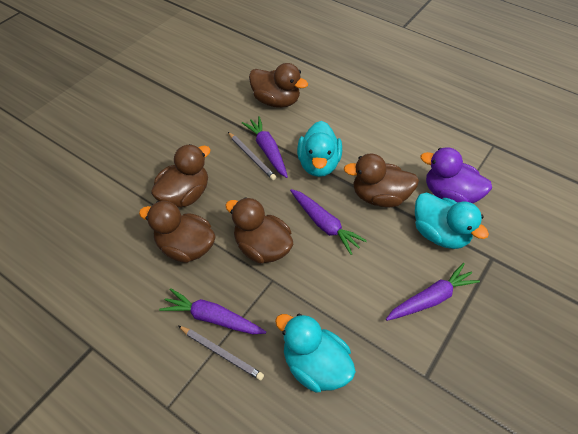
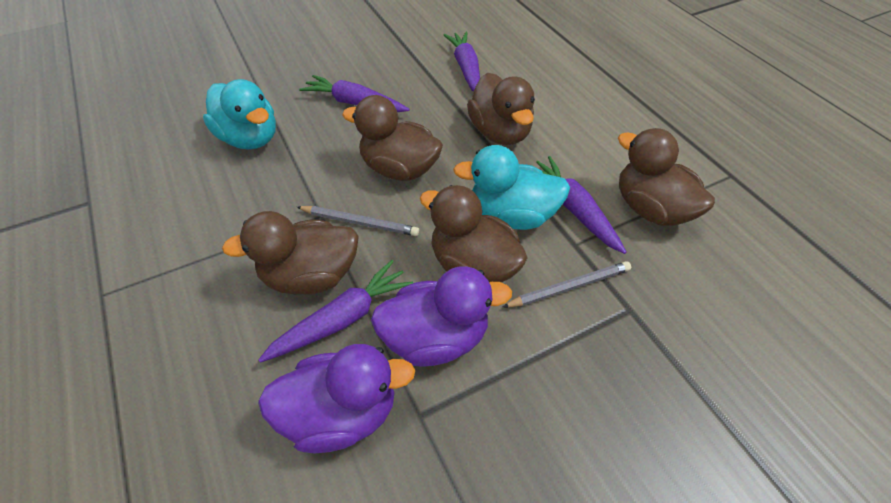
purple duck: [421,147,492,203] = 1 -> [258,344,416,453] [371,266,512,367] = 2
turquoise duck: [275,314,356,393] [297,121,342,177] [415,192,489,249] = 3 -> [203,79,276,150] [453,145,570,230] = 2

